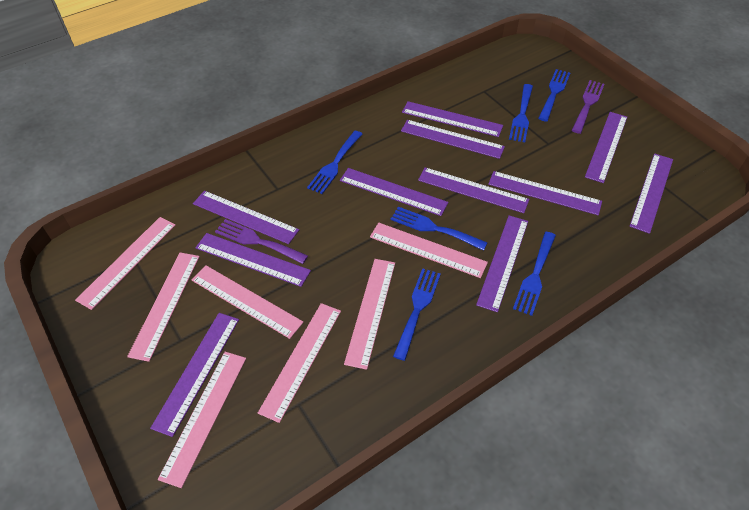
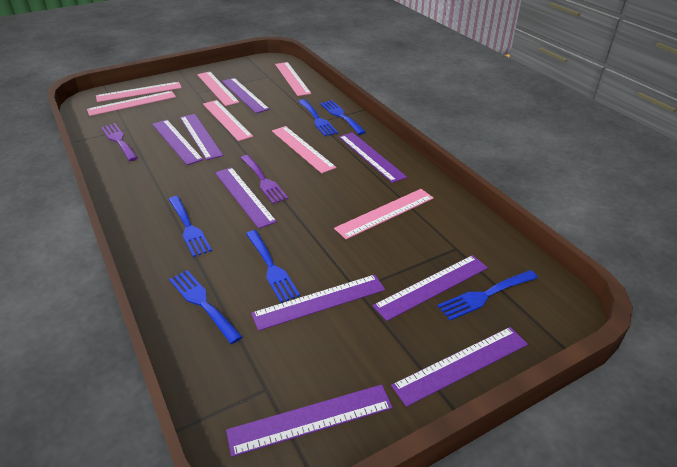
purple ruler: [150,313,239,437] [193,191,299,244] [195,233,311,287] [340,168,448,216] [401,120,505,159] [402,101,503,137] [418,167,529,213] [476,215,528,312] [488,171,602,215] [585,112,627,183] [629,153,673,234] = 11 -> [152,120,203,165] [180,114,223,160] [215,167,277,229] [222,78,270,113] [226,385,393,457] [251,275,385,331] [339,132,407,183] [373,255,488,321] [391,327,528,407] = 9

